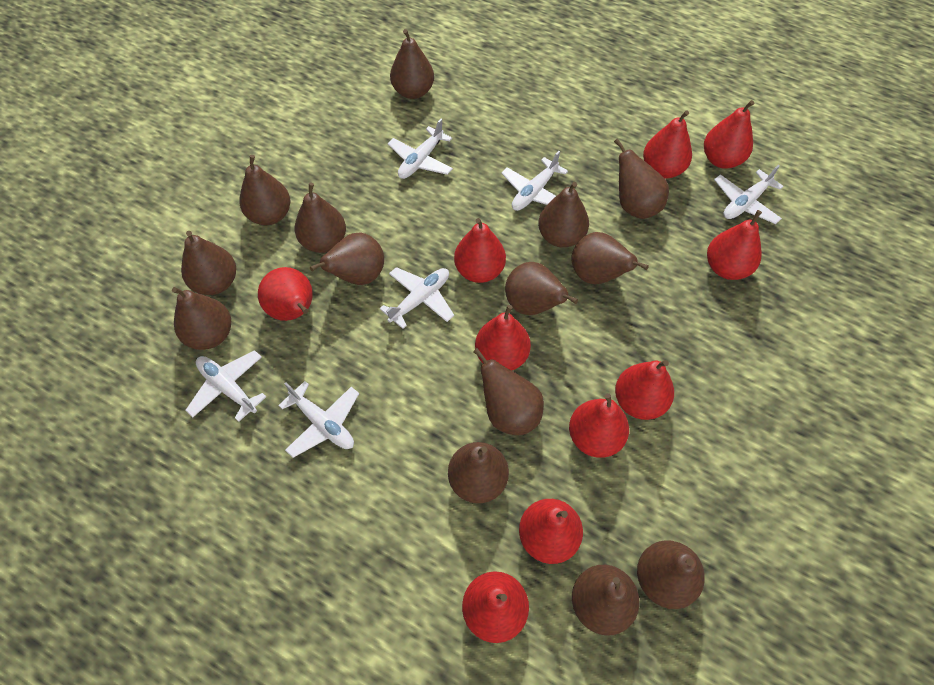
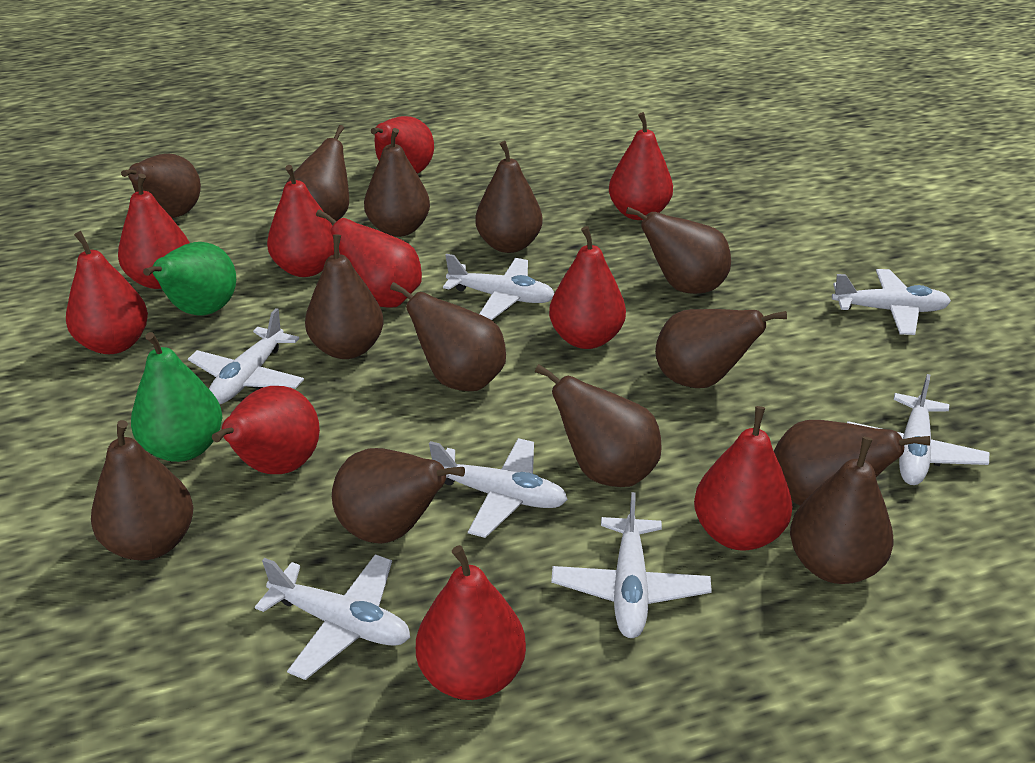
brown pear: [172,287,231,350] [181,231,236,295] [240,155,290,225] [295,183,346,253] [310,233,384,285] [390,29,434,99] [448,442,509,503] [473,348,544,435] [505,262,578,315] [538,182,589,248] [571,232,649,284] [572,565,640,636] [614,138,669,219] [637,540,705,609] = 14 -> [91,420,193,561] [121,153,201,218] [286,125,349,224] [305,234,384,359] [332,448,465,544] [364,128,430,237] [390,282,506,391] [475,141,543,253] [535,364,662,487] [626,207,731,294] [655,309,787,388] [774,420,930,506] [790,437,894,584] = 13
green pear: none = 0 -> [131,332,223,462] [143,242,236,316] = 2
white plane: [185,350,266,422] [278,381,359,458] [380,267,454,329] [388,119,453,179] [501,151,568,211] [714,165,784,224] = 6 -> [188,308,304,404] [255,554,410,680] [429,438,568,538] [443,254,554,320] [551,492,712,638] [832,269,951,335] [847,374,989,485] = 7

